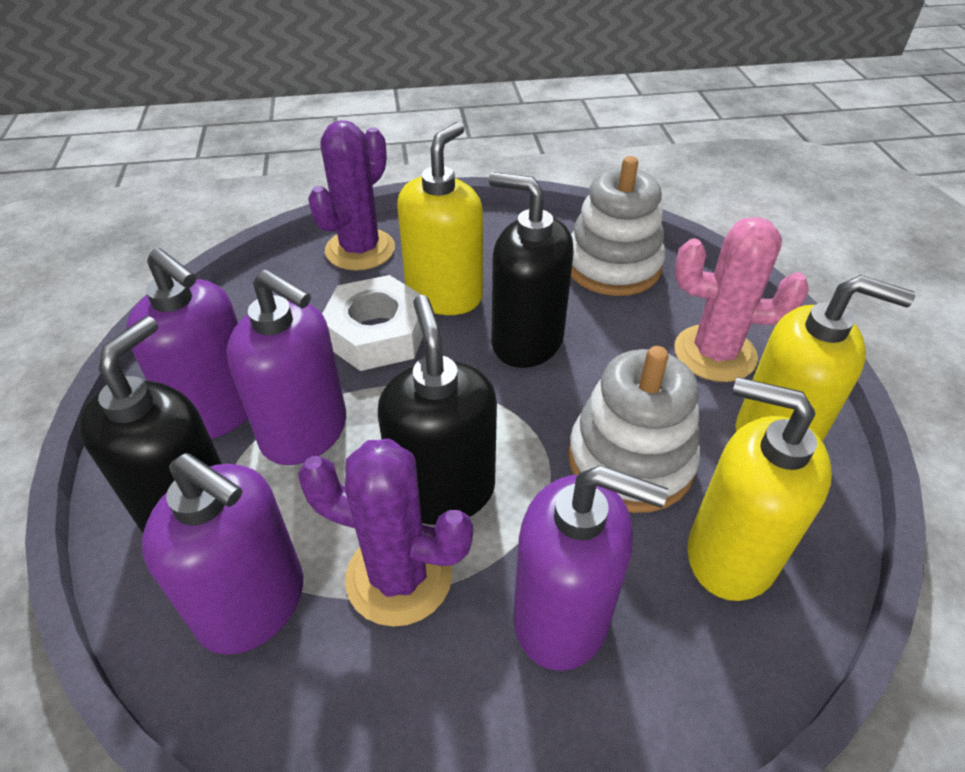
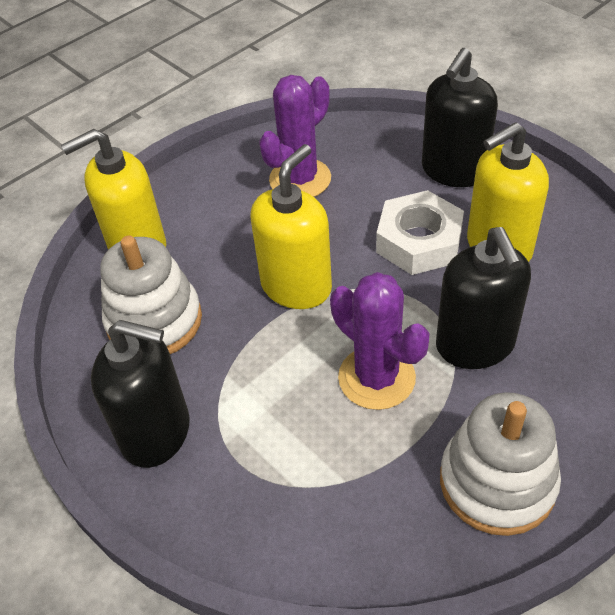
pink cactus: [674,217,809,382] = 1 -> none = 0
purple soap dispenser: [126,248,248,439] [142,453,303,655] [226,269,346,465] [514,465,668,671] = 4 -> none = 0

